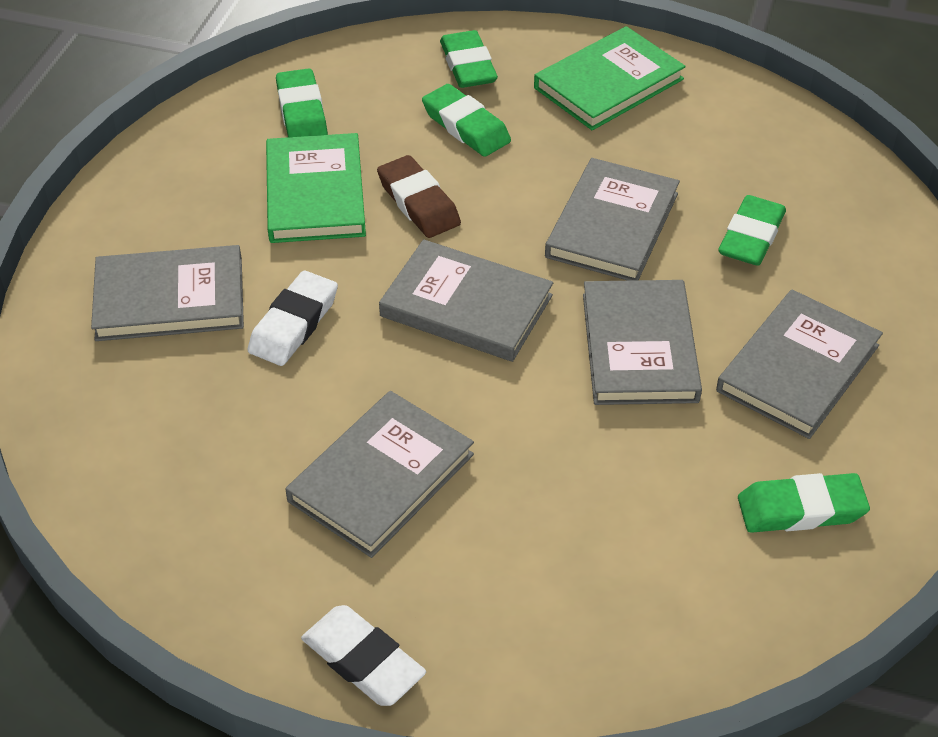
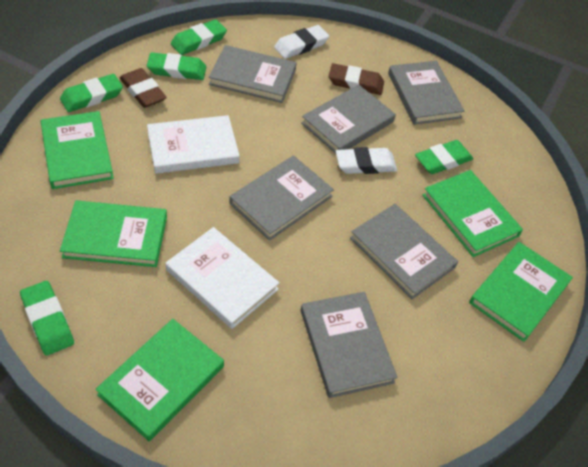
brown eraser: [377,155,461,238] = 1 -> [120,68,167,108] [328,63,384,95] = 2
green book: [266,133,366,243] [534,26,686,130] = 2 -> [41,111,114,189] [60,200,167,267] [96,319,224,441] [423,170,523,257] [469,242,573,342] = 5
white book: none = 0 -> [147,115,240,174] [166,227,279,329] = 2

